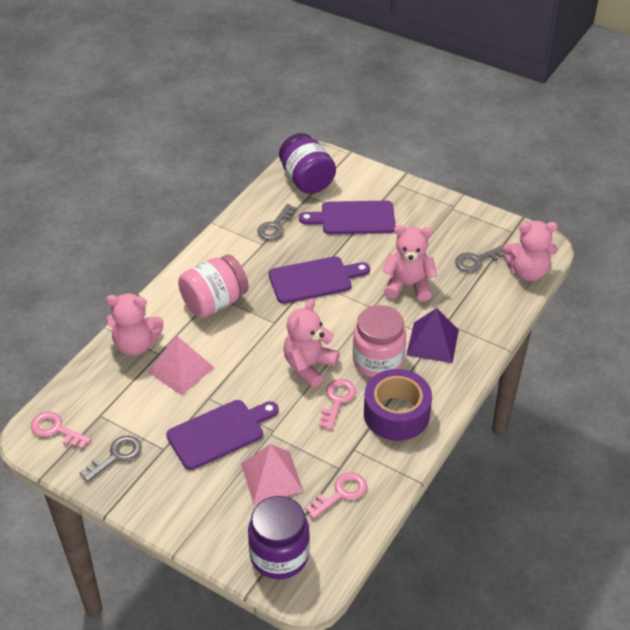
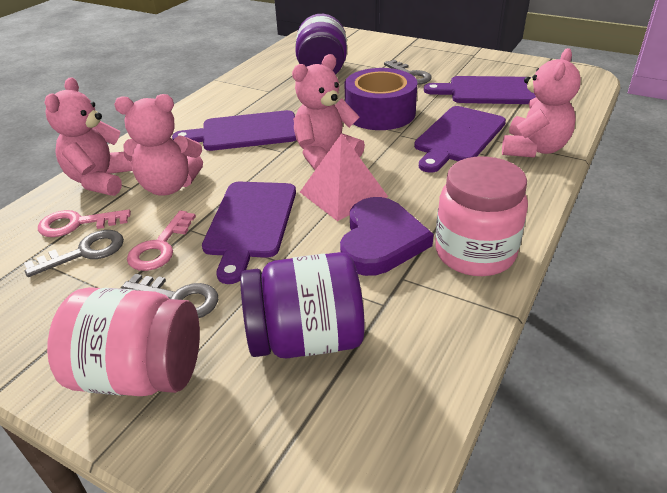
pink key: [31,412,91,449] [305,472,367,519] [319,379,356,430] = 3 -> [38,209,131,237] [127,210,196,271] = 2
pink pyramid: [148,336,215,395] [241,444,304,504] = 2 -> [300,133,388,221] = 1
purple cutting board: [166,400,279,470] [269,256,370,304] [299,201,396,234] = 3 -> [172,110,296,151] [202,182,296,284] [414,106,506,173] [424,76,536,104] = 4
purple heart: none = 0 -> [340,197,434,276] = 1
purple pyramid: [406,308,459,363] = 1 -> none = 0

